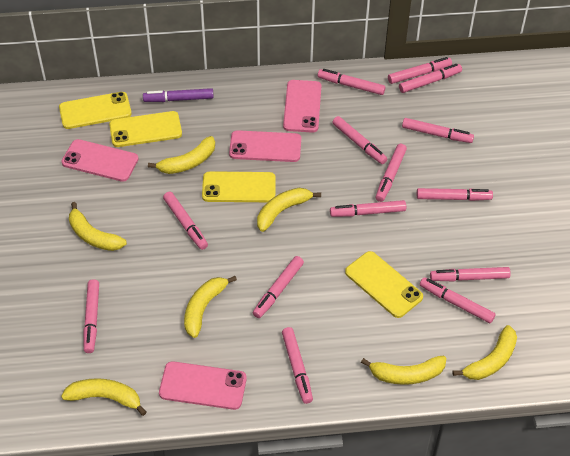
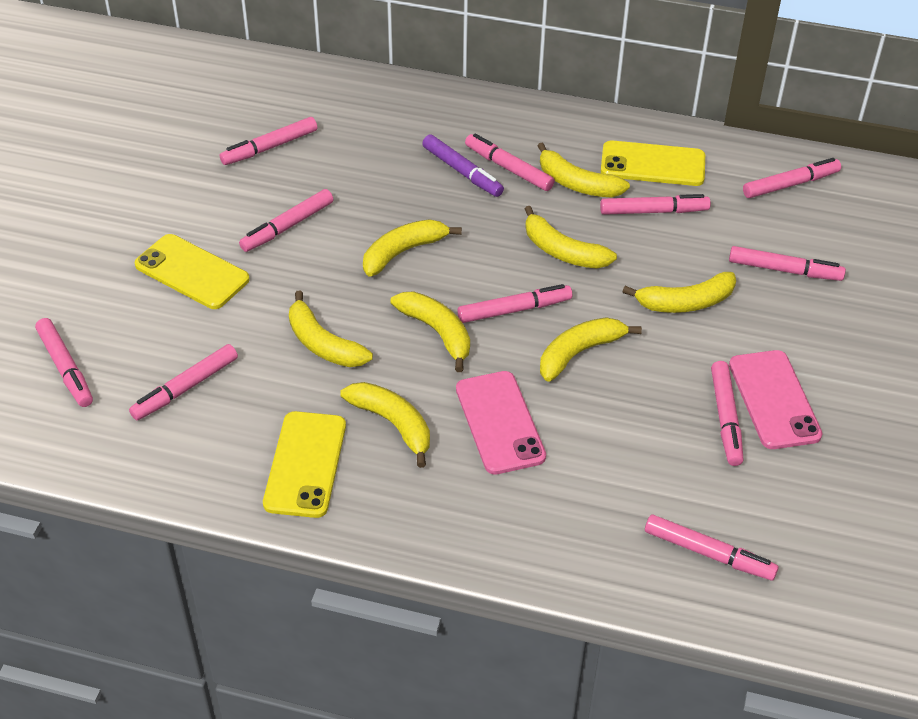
pink marker: [83,279,99,353] [163,192,208,250] [253,256,304,318] [282,327,313,404] [318,69,385,95] [330,200,406,217] [332,116,387,164] [375,144,407,202] [388,57,452,84] [399,64,462,93] [402,118,474,143] [417,188,493,201] [420,277,496,323] [430,267,511,281] = 14 -> [35,318,93,407] [129,344,238,420] [220,117,317,165] [239,189,333,252] [458,284,572,323] [465,134,555,191] [600,194,711,215] [645,515,779,580] [711,361,744,466] [729,246,846,281] [743,158,841,198] = 11
pink phone: [61,139,139,182] [159,361,247,410] [229,130,301,162] [283,80,321,133] = 4 -> [456,371,546,475] [729,350,823,449] = 2
yellow banana: [61,378,146,416] [69,202,127,251] [148,136,215,174] [184,276,237,338] [257,188,321,232] [361,356,446,385] [453,325,517,380] = 7 -> [289,291,373,367] [340,382,430,468] [363,219,462,277] [390,291,470,372] [525,206,617,269] [537,142,630,197] [540,317,642,382] [622,272,736,313] = 8
yellow phone: [59,92,132,129] [109,111,182,147] [202,171,276,202] [345,251,423,318] = 4 -> [135,234,250,309] [263,411,346,518] [601,140,705,186] = 3

